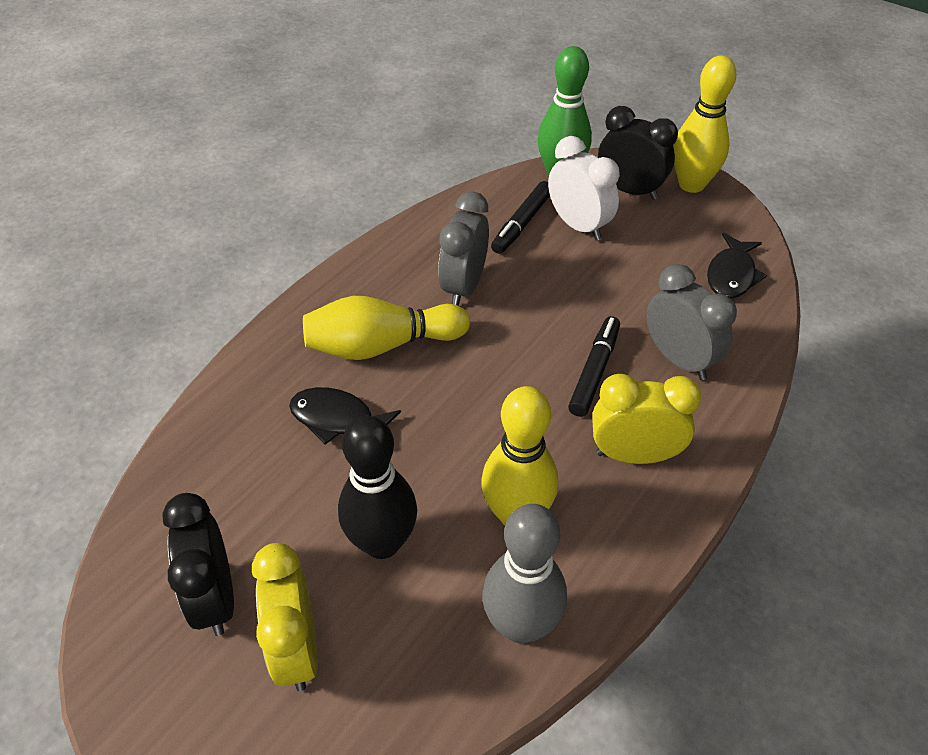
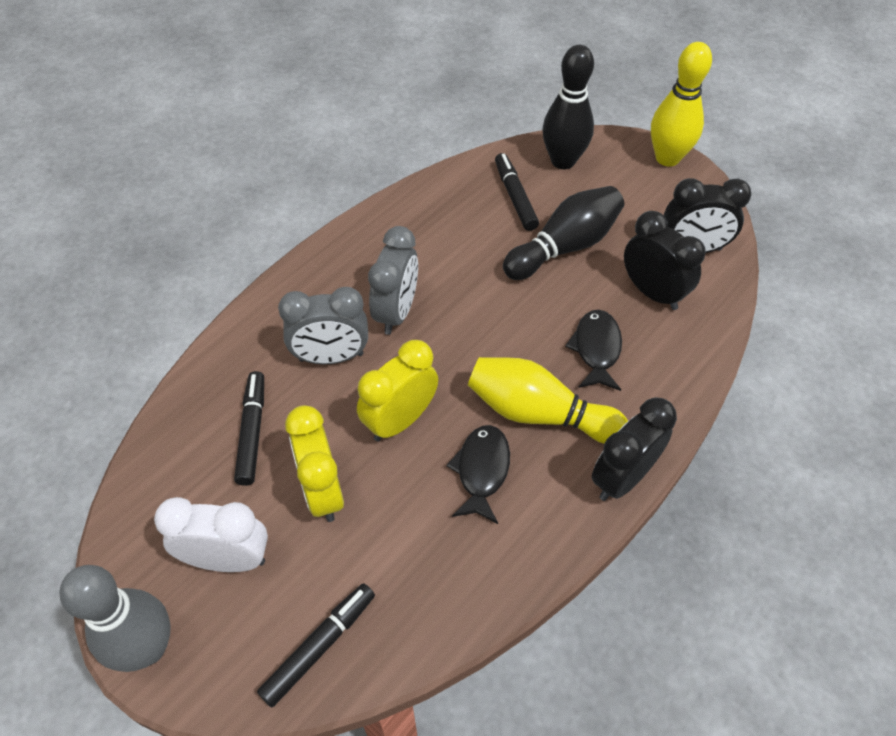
black bowling pin: [338,416,417,559] = 1 -> [503,186,625,280] [542,45,594,169] = 2
black clock: [162,493,234,636] [598,106,678,200] = 2 -> [592,397,677,501] [624,211,706,310] [664,178,751,253] = 3
black marker: [491,181,550,254] [568,316,620,417] = 2 -> [234,371,264,486] [257,583,375,707] [495,153,539,231] = 3
green bowling pin: [538,46,592,176] = 1 -> none = 0
yellow bowling pin: [303,296,470,360] [481,386,558,525] [673,55,737,193] = 3 -> [468,357,628,444] [651,42,712,167] = 2

